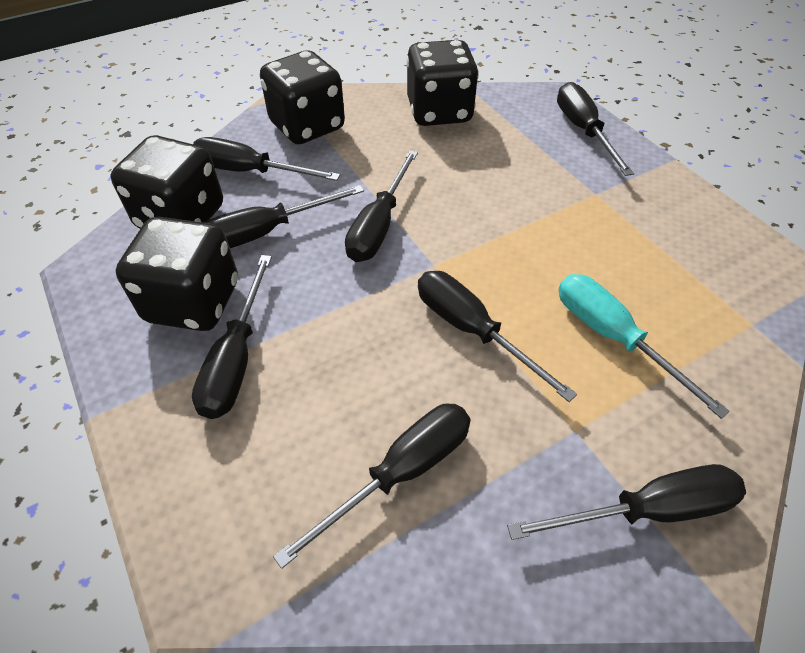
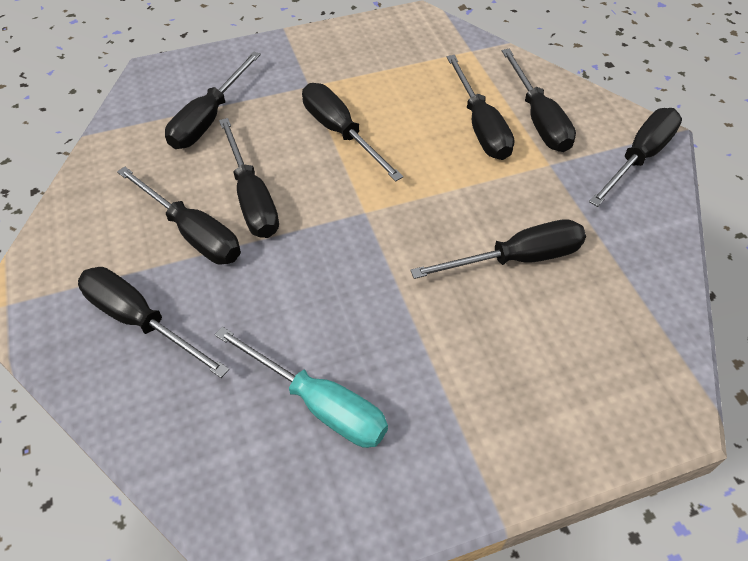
black dice: [111,135,223,229] [116,217,238,331] [260,51,345,144] [406,40,479,126] = 4 -> none = 0
black screwdriver: [192,255,272,419] [193,137,340,181] [205,185,364,248] [273,403,471,569] [345,150,418,262] [418,271,577,402] [507,464,746,540] [557,82,634,176] = 8 -> [78,267,229,378] [117,167,241,265] [165,51,261,149] [219,118,279,238] [302,83,404,181] [410,219,586,279] [447,55,514,160] [502,49,576,152] [589,108,682,207] = 9

